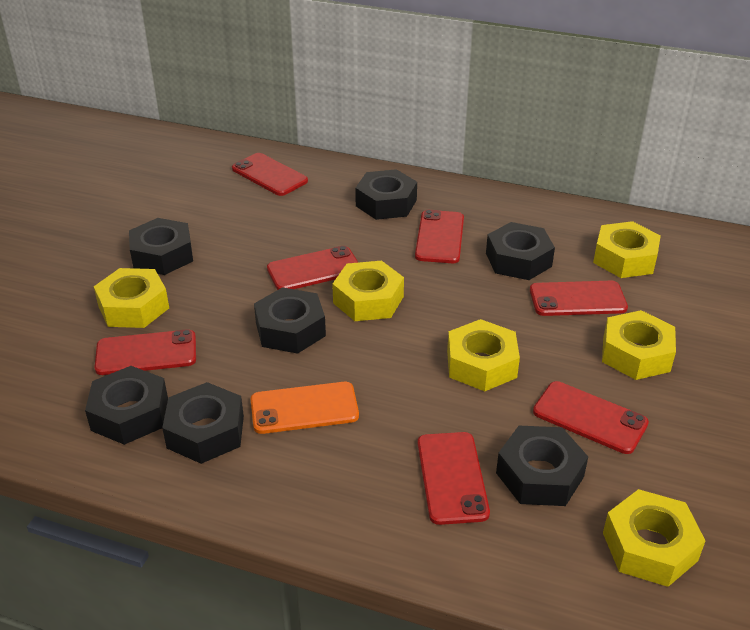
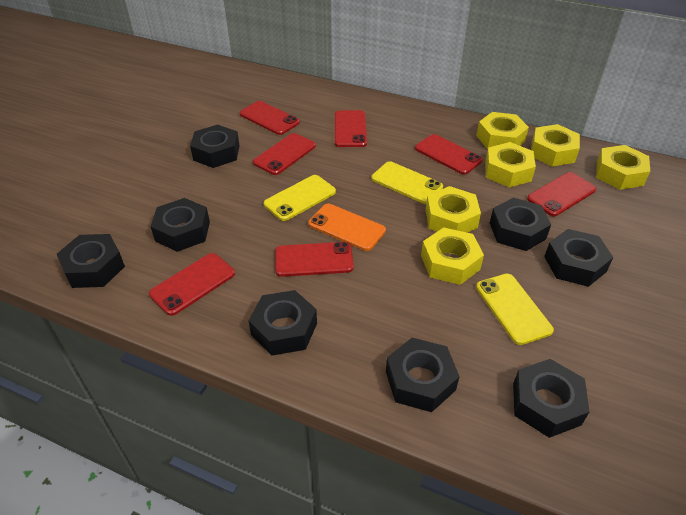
black nut: [85,366,168,445] [129,218,193,275] [162,382,244,464] [254,287,326,354] [355,169,417,220] [486,222,555,280] [496,426,588,506] = 7 -> [57,234,125,288] [150,198,210,252] [190,125,240,168] [248,290,317,356] [386,338,460,412] [490,198,551,251] [513,359,589,438] [544,229,613,287] = 8
yellow phone: none = 0 -> [264,175,336,221] [372,161,443,204] [476,274,554,345] = 3

